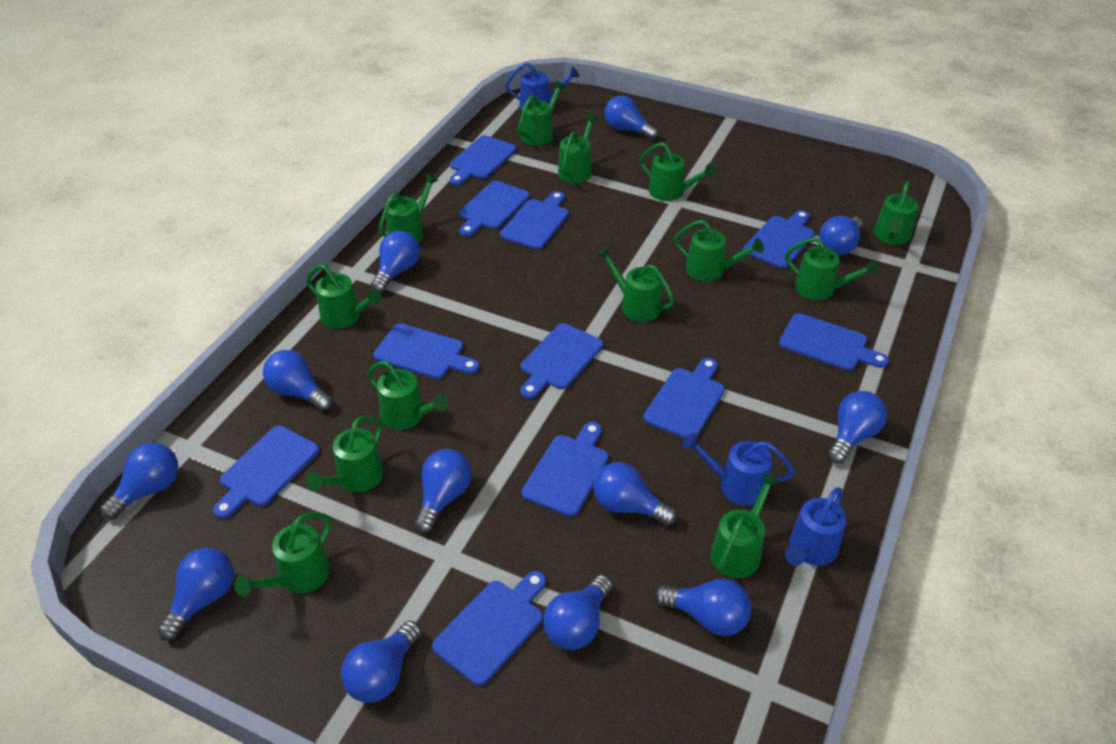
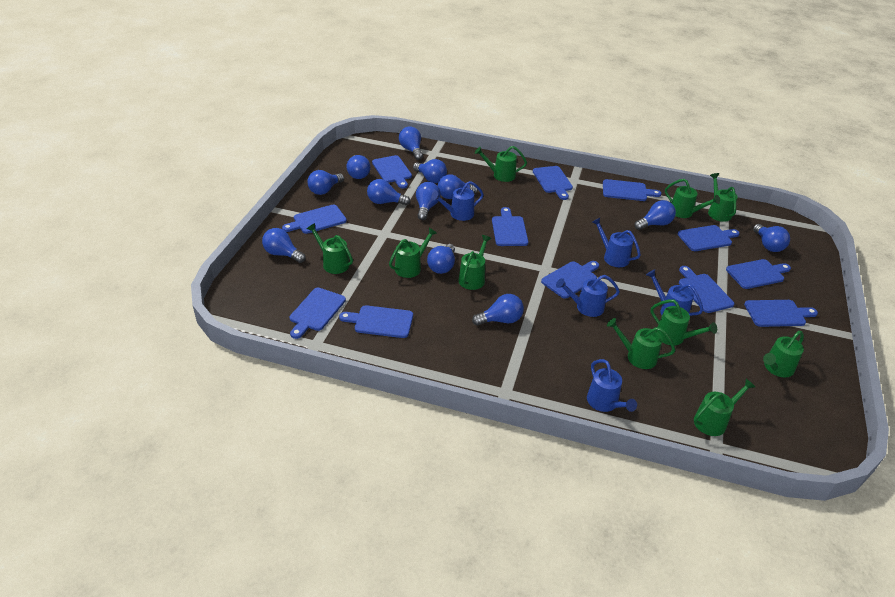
blue cutting board: [213,426,319,519] [373,323,479,379] [432,571,546,686] [450,135,517,185] [459,181,530,237] [500,191,569,249] [521,323,603,399] [522,422,609,517] [643,358,725,439] [743,210,814,268] [779,313,889,371] = 11 -> [282,205,347,234] [290,288,346,339] [339,305,413,338] [372,155,412,189] [492,207,528,246] [533,166,573,200] [541,261,599,299] [603,179,662,201] [678,225,740,251] [679,266,734,313] [726,259,791,289] [744,300,818,327] = 12
blue watering can: [505,62,579,111] [682,433,794,506] [785,487,846,566] = 3 -> [431,181,484,221] [556,275,620,317] [587,359,637,412] [592,218,641,267] [646,269,703,316] = 5
green watering can: [235,513,332,596] [306,264,382,329] [306,416,384,492] [367,361,449,430] [378,174,438,243] [518,81,566,146] [558,114,598,184] [597,246,674,322] [640,142,715,201] [674,220,764,282] [711,473,780,578] [785,237,878,300] [874,181,918,245] = 13 -> [307,223,353,274] [389,228,437,278] [458,235,492,290] [475,146,527,182] [607,318,675,369] [650,299,717,345] [665,179,720,218] [694,379,755,436] [708,173,738,222] [763,331,804,378] = 10

